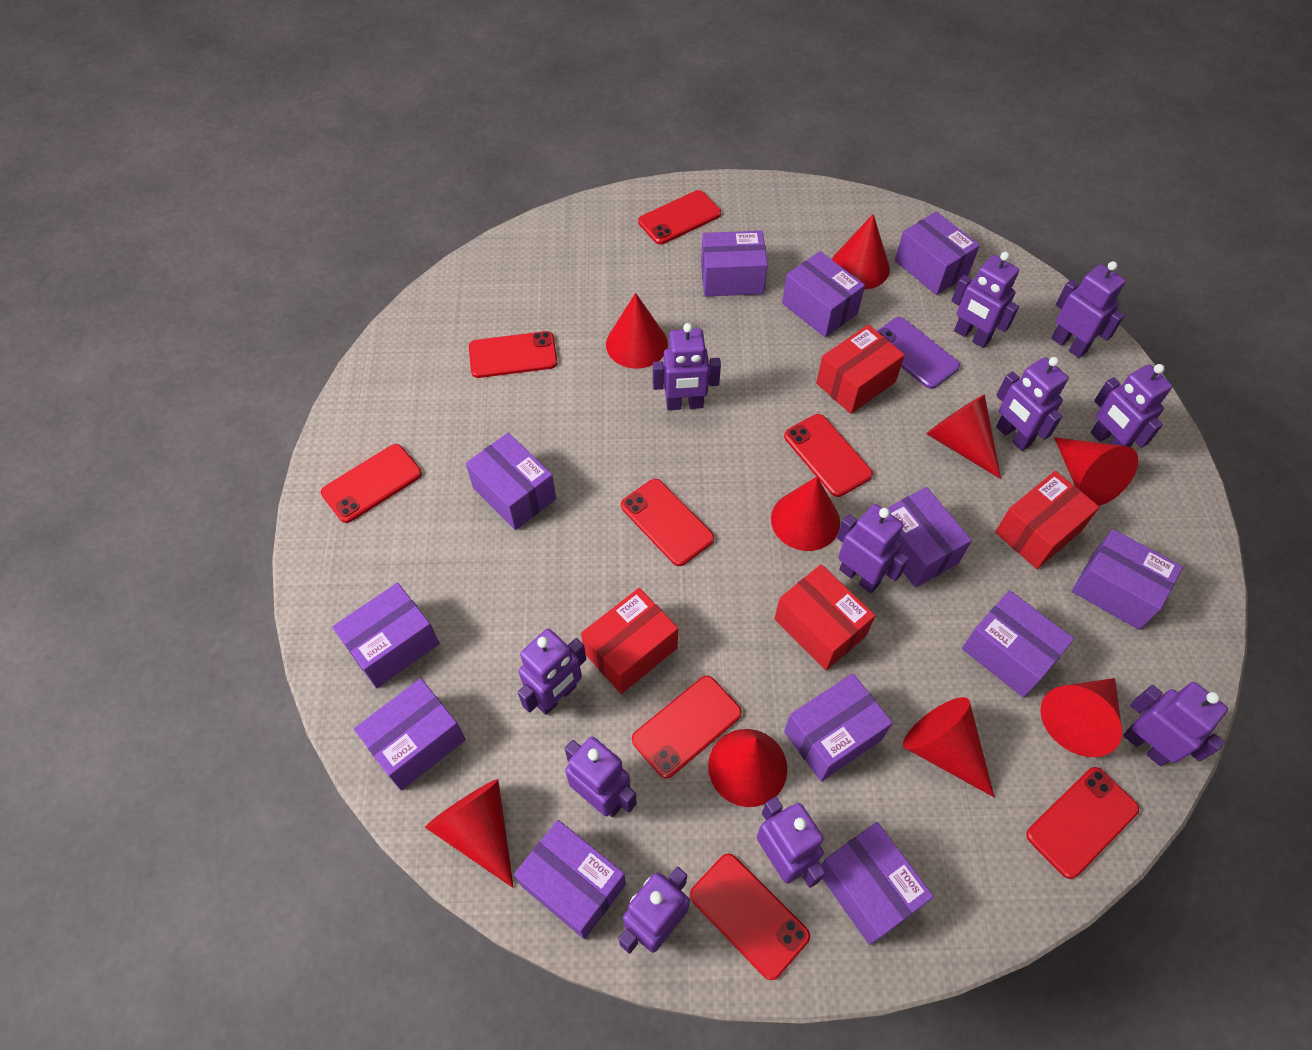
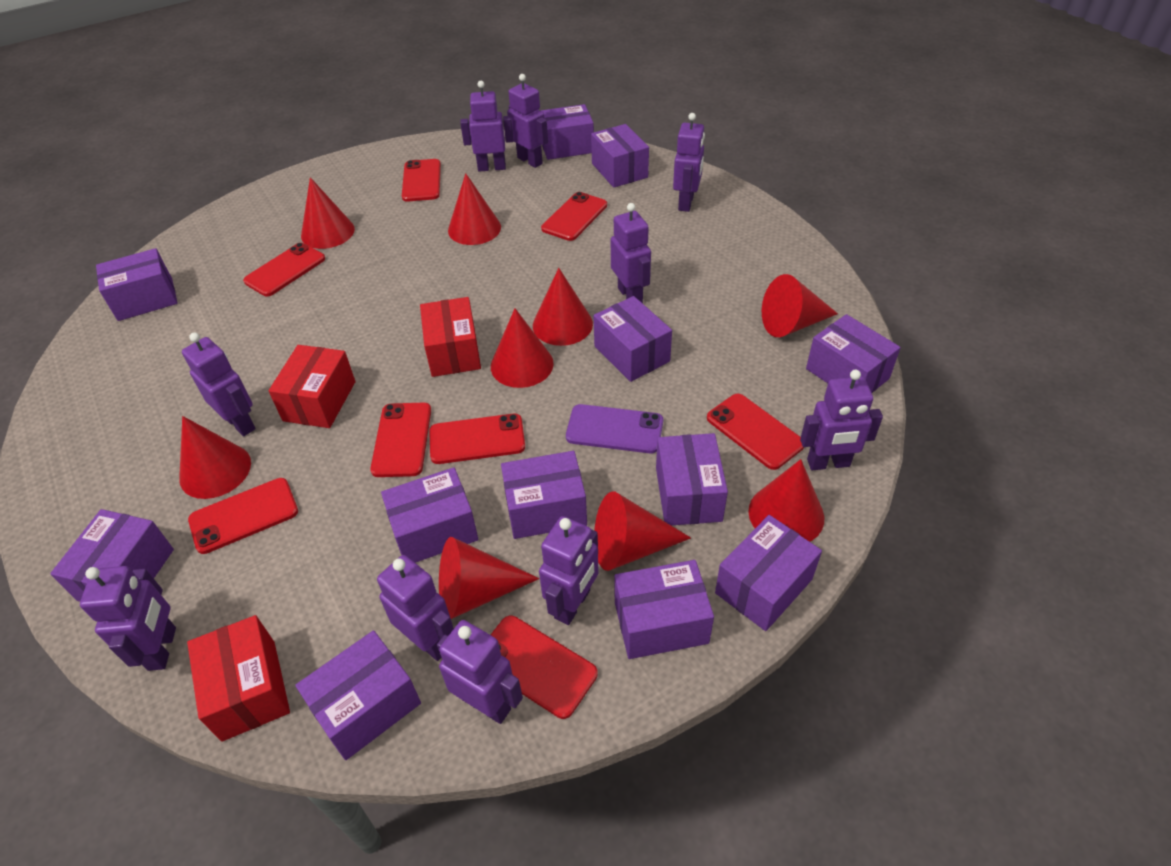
purple robot: [518,629,586,715] [565,737,637,817] [619,867,690,954] [653,323,721,410] [757,797,826,888] [837,504,909,593] [951,252,1019,348] [996,357,1069,451] [1051,261,1126,358] [1091,364,1172,448] [1123,682,1228,766] = 11 -> [80,566,176,671] [182,332,256,436] [377,555,454,661] [437,620,523,724] [460,81,513,172] [507,74,548,168] [539,516,599,625] [611,203,651,303] [673,113,705,212] [800,370,883,470] = 10
red box: [581,588,678,694] [774,564,875,671] [816,325,905,414] [995,471,1099,569] = 4 -> [187,615,290,742] [268,345,355,428] [420,297,481,377] = 3

